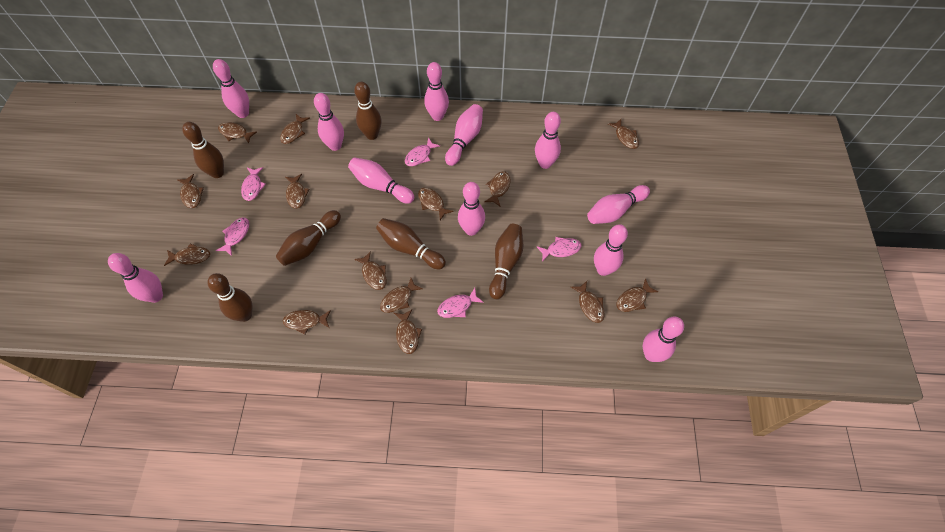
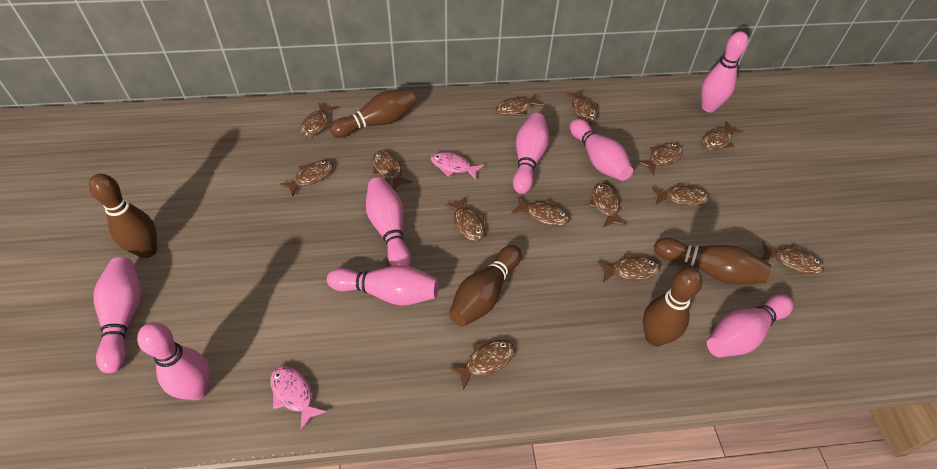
brown bowling pin: [182,122,224,178] [207,273,252,322] [276,210,341,266] [354,82,382,140] [376,218,446,270] [489,224,523,299] = 6 -> [89,174,157,258] [330,89,416,138] [449,245,522,327] [643,267,702,346] [654,238,771,285] = 5
pink bowling pin: [108,253,163,303] [213,59,249,118] [314,93,344,151] [348,157,414,204] [424,62,449,121] [445,104,483,166] [458,182,485,236] [535,112,561,169] [587,185,650,224] [594,224,628,276] [643,316,684,362] = 11 -> [94,257,142,373] [137,322,211,400] [327,265,439,306] [366,177,411,266] [513,113,549,194] [570,119,633,181] [701,31,748,112] [707,294,793,357] = 8
pink fish: [216,218,249,256] [241,167,266,201] [405,137,440,166] [437,288,484,318] [537,237,582,262] = 5 -> [270,366,327,430] [431,152,484,180] = 2

